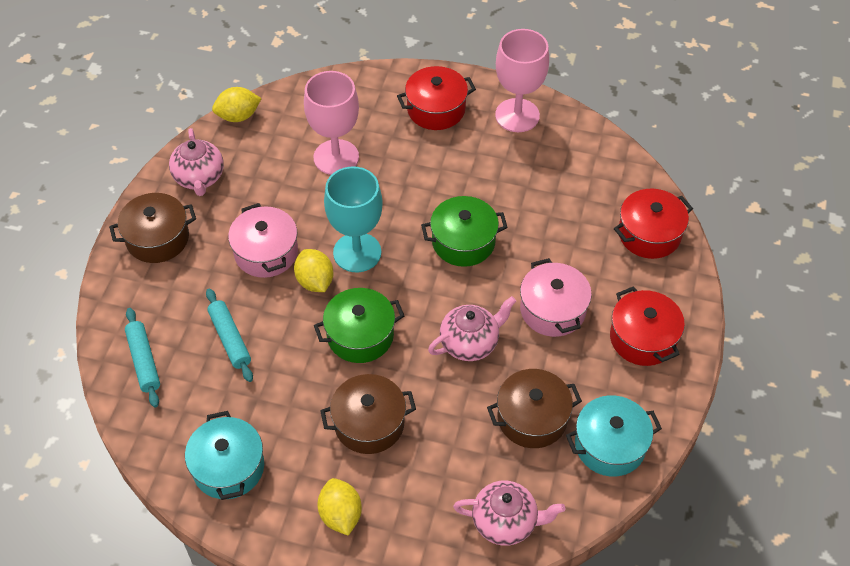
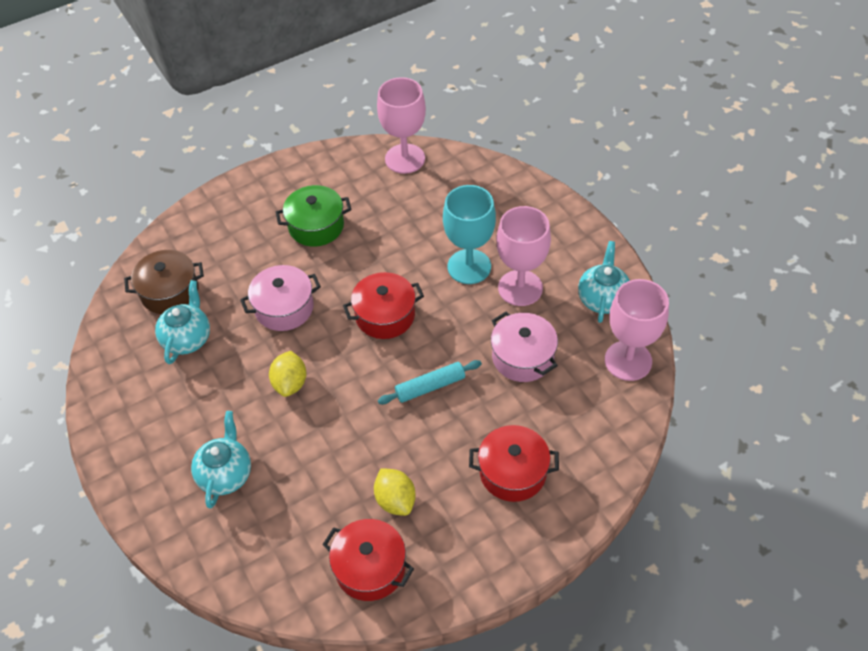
brown pot: [109,193,196,263] [320,374,416,454] [487,369,582,448] = 3 -> [124,250,204,314] = 1
green pot: [314,288,404,363] [421,196,508,267] = 2 -> [276,185,352,247] = 1
pink goblet: [304,71,359,175] [495,29,549,132] = 2 -> [377,77,426,174] [496,206,551,306] [605,279,669,381] = 3
pink teapot: [169,128,224,196] [428,296,516,361] [453,481,565,546] = 3 -> none = 0
turquoise pot: [185,411,264,500] [566,395,662,476] = 2 -> none = 0
turquoise rolling pin: [125,308,160,407] [206,288,253,382] = 2 -> [378,360,482,404] = 1
turquoise teapot: none = 0 -> [155,280,210,364] [191,411,251,509] [578,241,630,323] = 3
yellow lemon: [212,87,262,122] [294,249,334,292] [317,478,362,536] = 3 -> [269,351,306,397] [374,468,416,516] = 2

